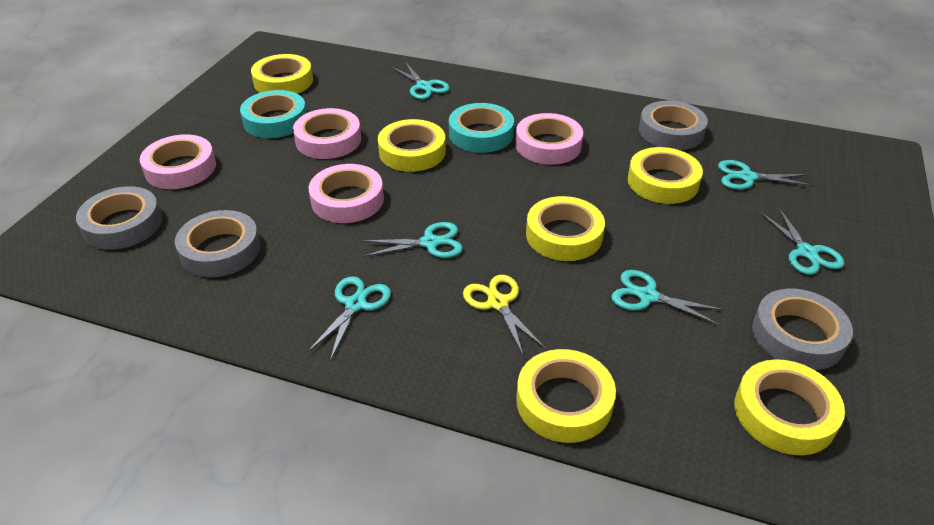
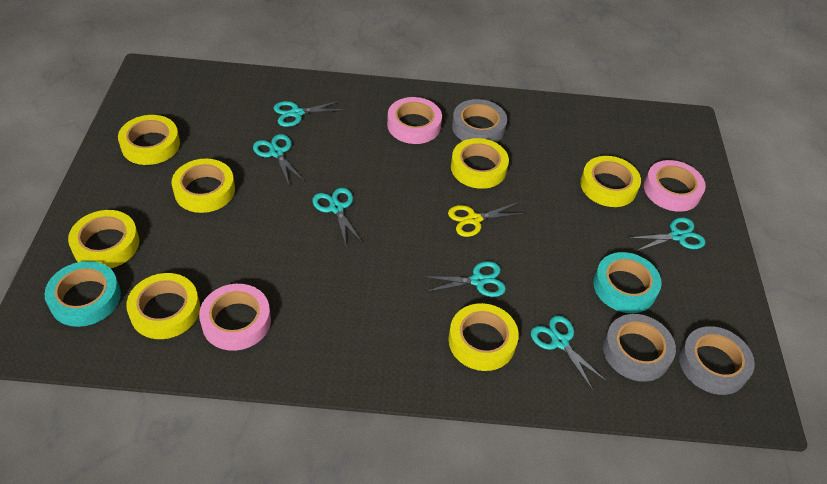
grey tape: [76,186,162,250] [175,210,260,277] [639,101,708,150] [752,289,853,370] = 4 -> [452,99,507,143] [603,314,676,382] [679,326,755,395] = 3
pink tape: [140,134,216,189] [293,108,361,159] [309,164,384,223] [516,113,583,165] = 4 -> [199,284,271,351] [387,97,442,144] [644,160,706,212] = 3
yellow tape: [251,54,313,94] [378,119,446,172] [516,349,616,443] [526,196,605,261] [628,147,703,204] [735,359,845,455] = 6 -> [68,210,139,269] [118,115,180,165] [126,273,200,339] [172,159,235,213] [448,303,519,371] [451,138,509,189] [580,156,641,207] = 7

